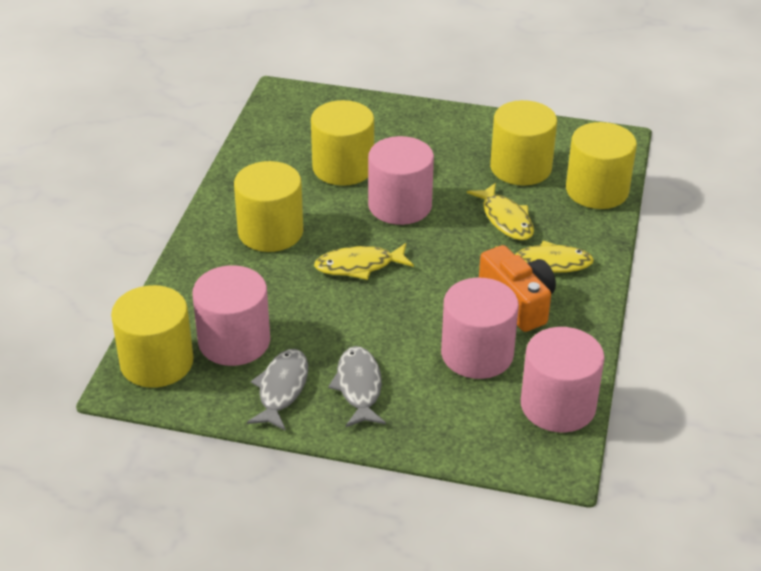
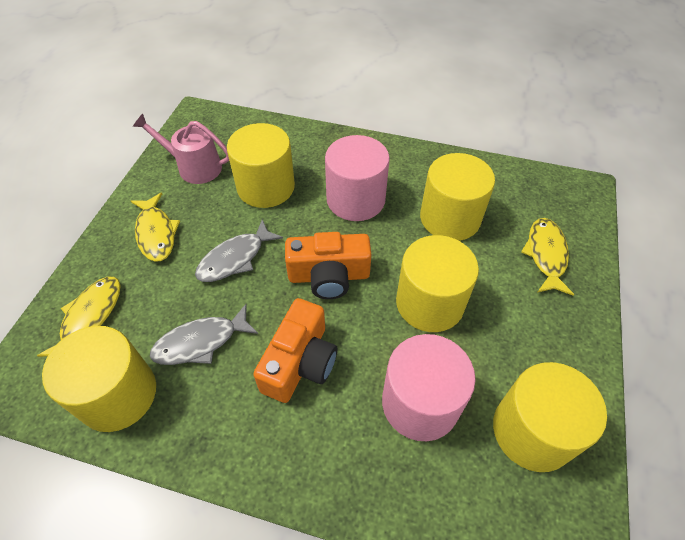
orange camera: [479,245,556,332] = 1 -> [253,298,337,403] [285,232,372,299] = 2
pink cylinder: [192,265,270,366] [368,136,434,225] [441,278,519,379] [521,327,605,432] = 4 -> [325,135,390,221] [382,334,476,441] = 2
pink watering can: none = 0 -> [133,114,229,184] = 1

